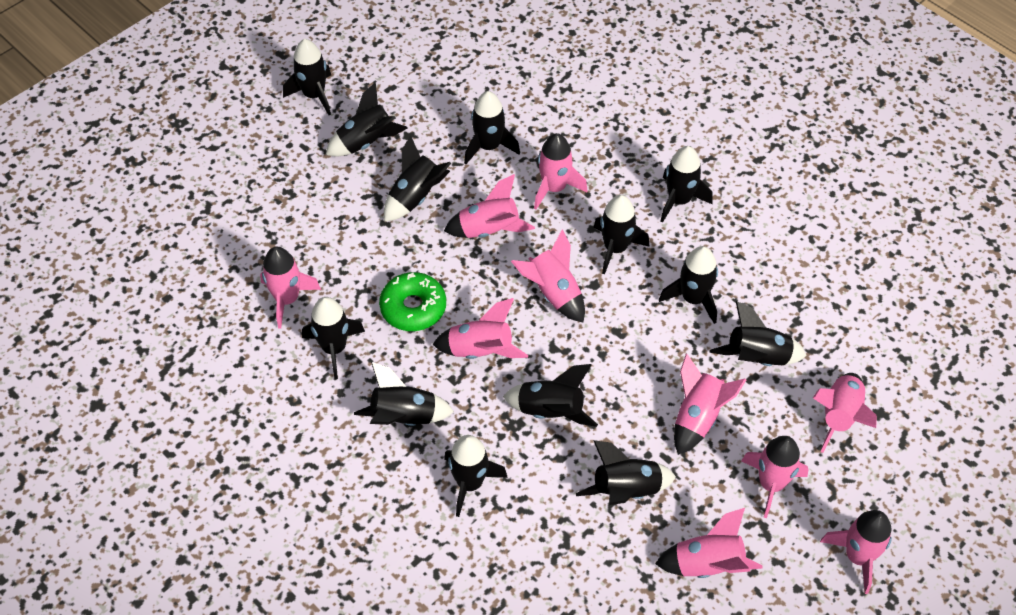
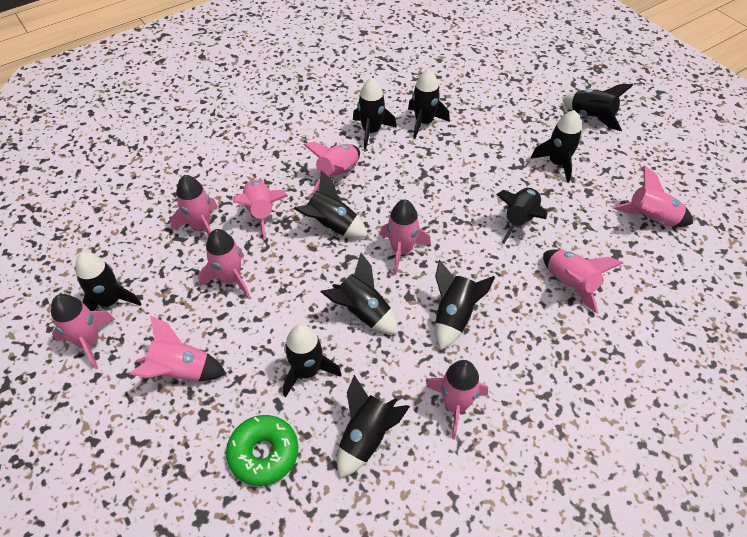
black rocket: [283,39,331,115] [302,297,365,379] [326,83,407,156] [354,362,454,426] [384,135,452,222] [444,435,508,517] [464,91,520,164] [503,364,598,427] [576,440,676,505] [594,195,650,274] [659,246,718,324] [660,146,713,223] [709,301,807,366] = 13 -> [75,252,142,311] [283,324,342,397] [294,170,368,238] [321,253,398,334] [337,375,410,478] [353,78,397,149] [408,69,450,139] [435,260,495,350] [496,188,548,243] [531,110,582,183] [562,84,633,131] = 11

